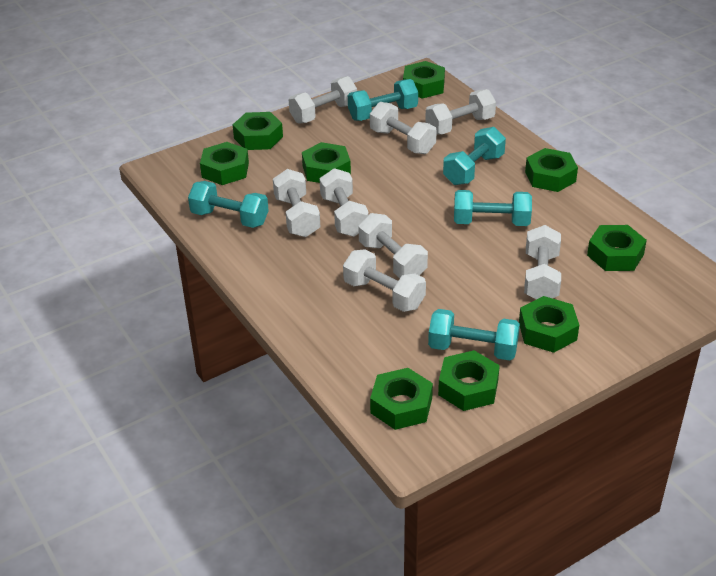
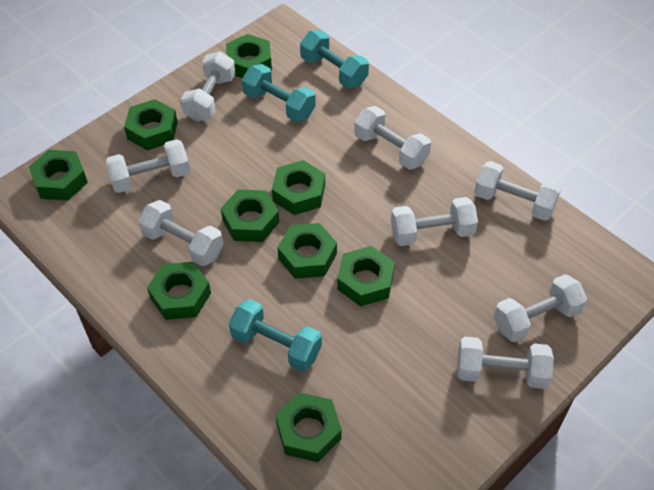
turquoise dumbbell: [188,181,269,228] [348,79,418,121] [428,309,520,360] [443,127,506,185] [454,190,532,226] = 5 -> [229,299,322,371] [242,64,316,122] [300,30,369,88] = 3

